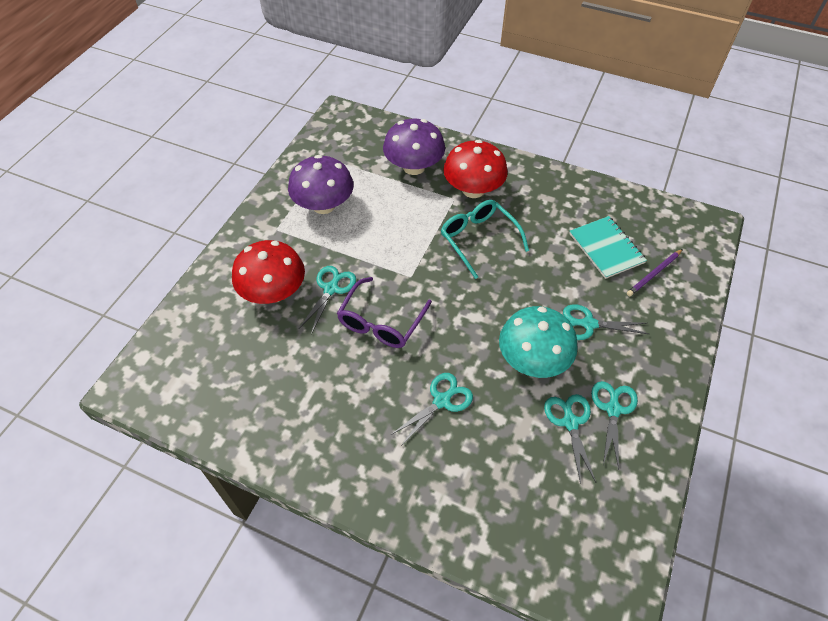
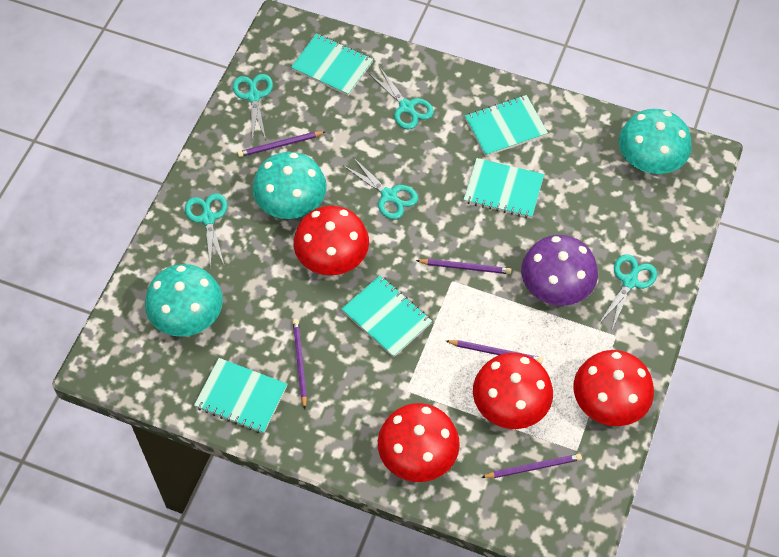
purple glasses: [337,277,432,348] = 1 -> none = 0
purple mushroom: [288,155,354,214] [383,119,445,175] = 2 -> [521,235,598,306] = 1
purple pencil: [627,249,683,296] = 1 -> [238,131,325,157] [293,319,307,409] [416,259,511,274] [446,340,543,364] [481,454,582,478] = 5
red mushroom: [232,240,305,304] [443,140,508,198] = 2 -> [294,206,369,275] [378,403,460,482] [473,353,553,429] [574,350,654,426] = 4
turquoise glasses: [441,200,529,279] = 1 -> none = 0
turquoise mushroom: [499,306,578,378] = 1 -> [145,264,223,337] [253,152,327,219] [619,109,692,174] = 3
turquoise notebook: [569,216,647,279] = 1 -> [194,358,287,434] [291,33,373,96] [341,275,432,358] [463,158,544,218] [465,95,548,157] = 5

